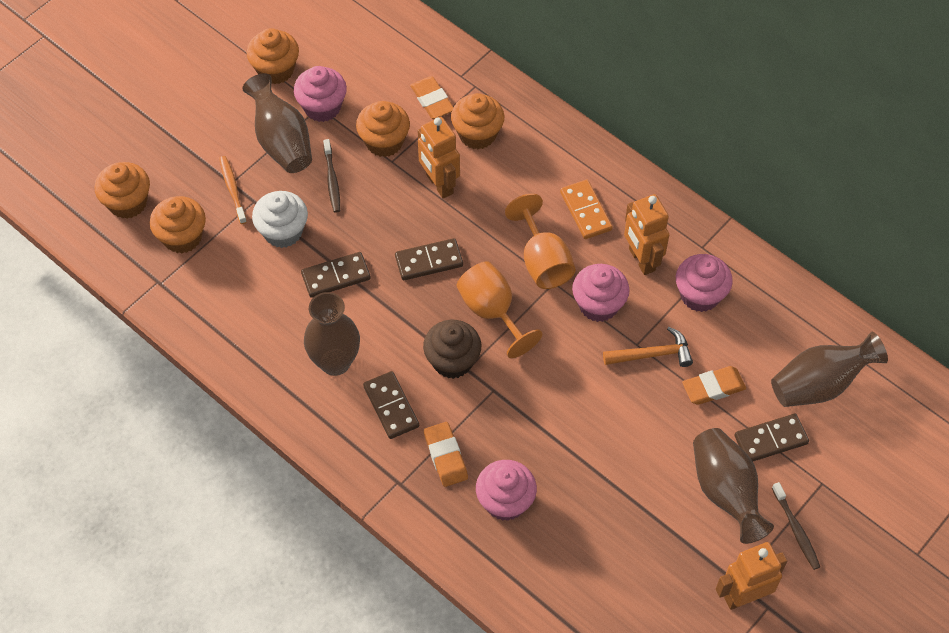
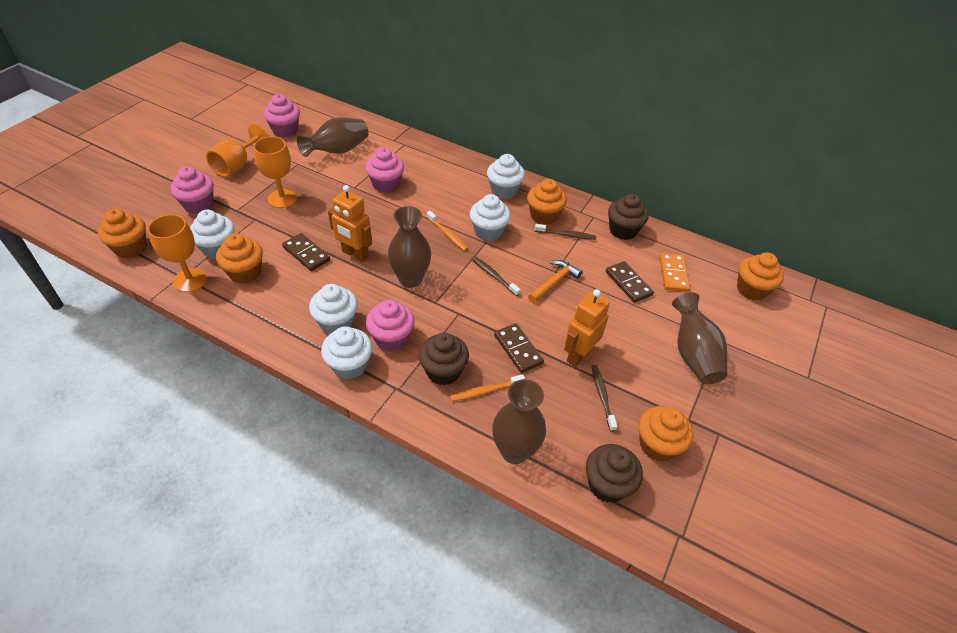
brown cupcake: [423,320,481,379] = 1 -> [418,333,469,385] [586,444,643,503] [608,194,648,240] = 3
brown domino: [301,252,371,298] [363,371,419,439] [395,238,463,280] [734,414,809,461] = 4 -> [282,233,330,271] [494,323,544,373] [606,261,654,303] = 3
brown toothbrush: [323,139,340,212] [772,482,820,570] = 2 -> [472,256,521,296] [535,224,596,240] [591,365,618,432] = 3
orange eraser: [410,76,453,119] [424,422,468,487] [682,366,746,405] = 3 -> none = 0
orange goblet: [457,261,542,358] [505,194,576,289] = 2 -> [147,214,207,292] [206,124,269,177] [254,136,297,208] = 3
orange robot: [418,117,460,198] [624,194,669,275] [716,542,787,610] = 3 -> [328,185,372,262] [564,289,610,367] = 2
orange toothbrush: [219,156,247,224] = 1 -> [427,211,468,251] [450,374,525,401] = 2
white cupcake: [252,191,308,248] = 1 -> [190,210,235,259] [309,284,358,334] [321,326,372,380] [470,194,511,241] [487,154,525,199] = 5

